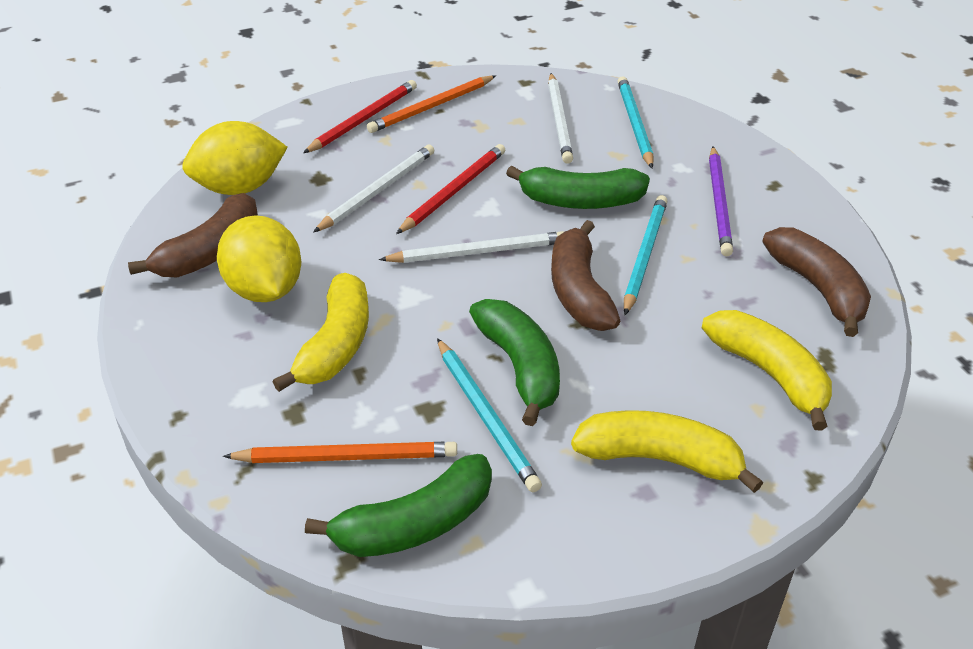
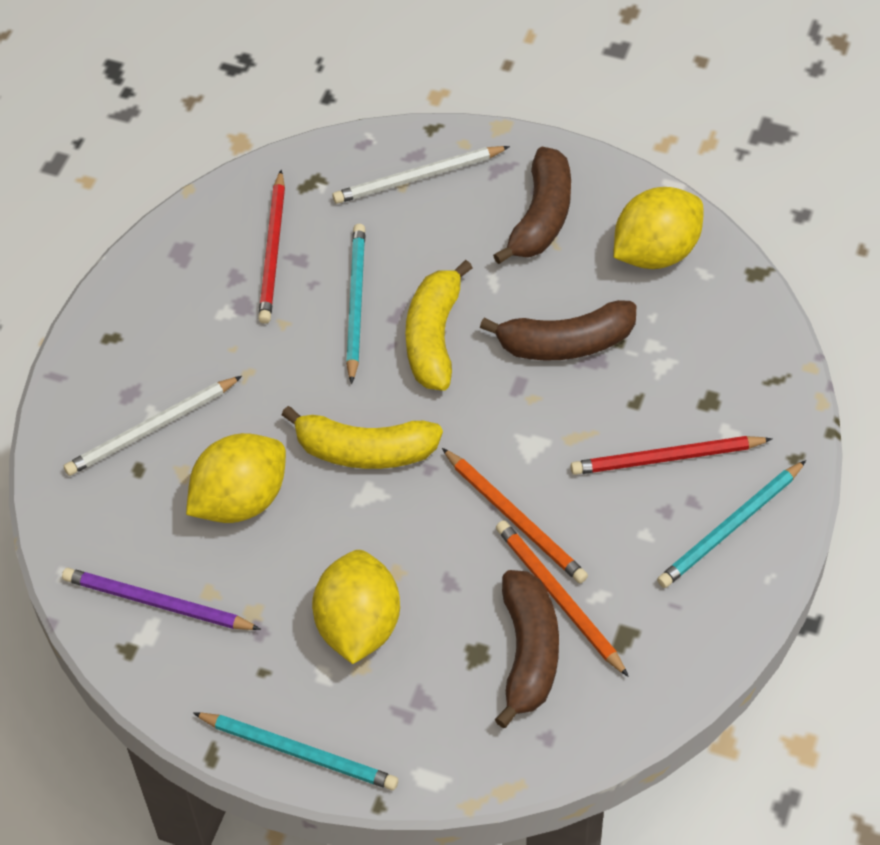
green banana: [305,454,492,557] [469,299,560,426] [506,166,650,209] = 3 -> none = 0
white pencil: [313,145,434,233] [379,231,564,263] [548,73,573,164] = 3 -> [64,376,242,476] [332,146,510,204] = 2
yellow banana: [272,273,369,392] [571,410,763,493] [702,310,832,431] = 3 -> [282,406,443,469] [406,260,472,391] = 2
yellow lemon: [182,121,287,195] [217,215,301,302] = 2 -> [186,433,286,523] [312,550,400,664] [614,187,704,269] = 3

